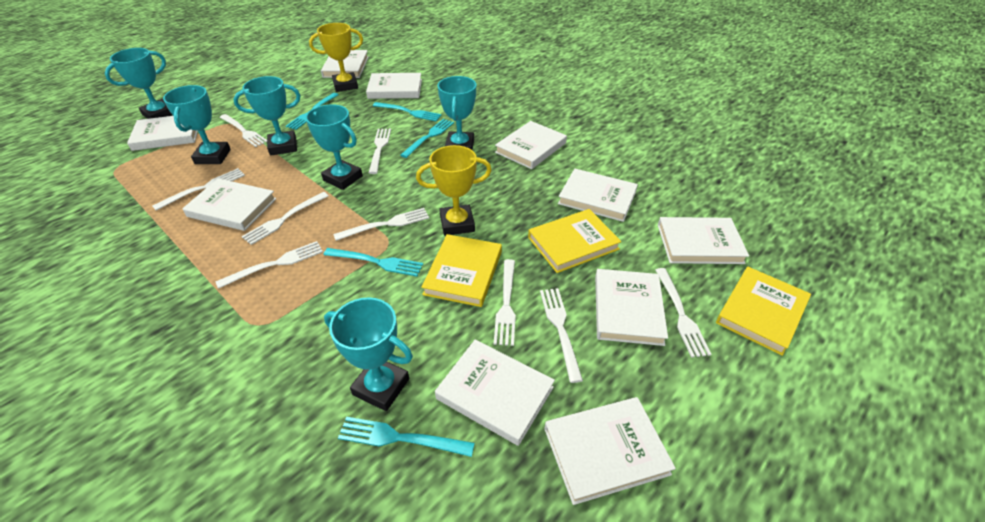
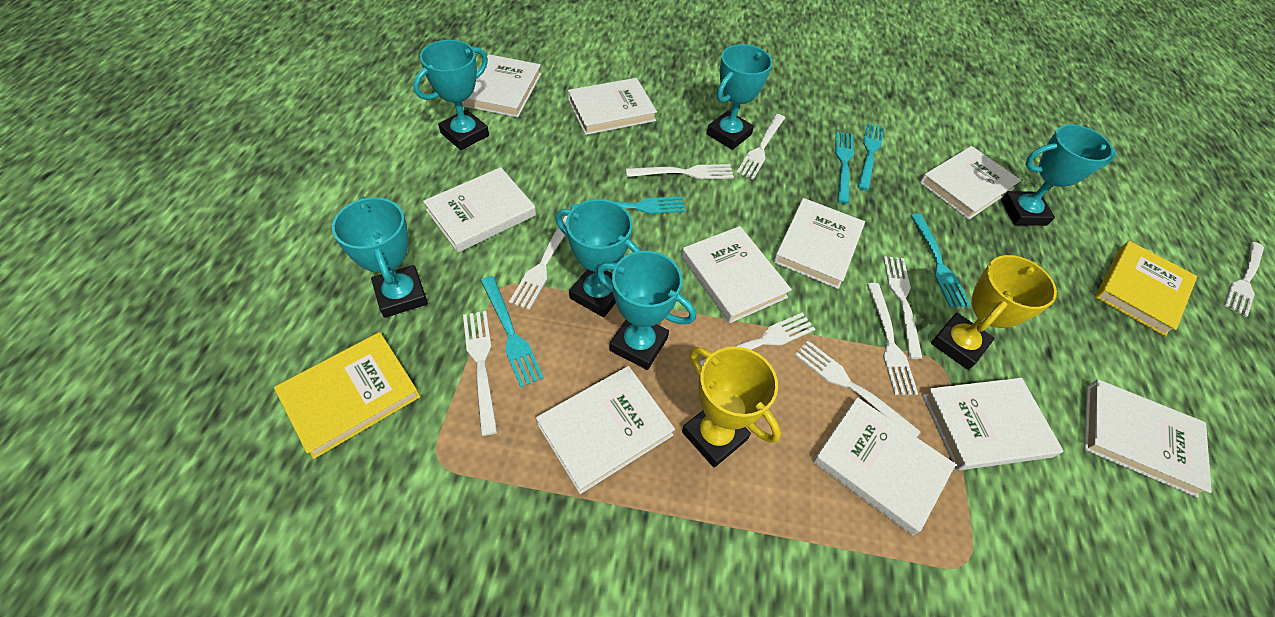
yellow book: [421,234,502,307] [528,209,622,273] [716,267,811,356] = 3 -> [274,332,421,459] [1095,241,1197,337] = 2

